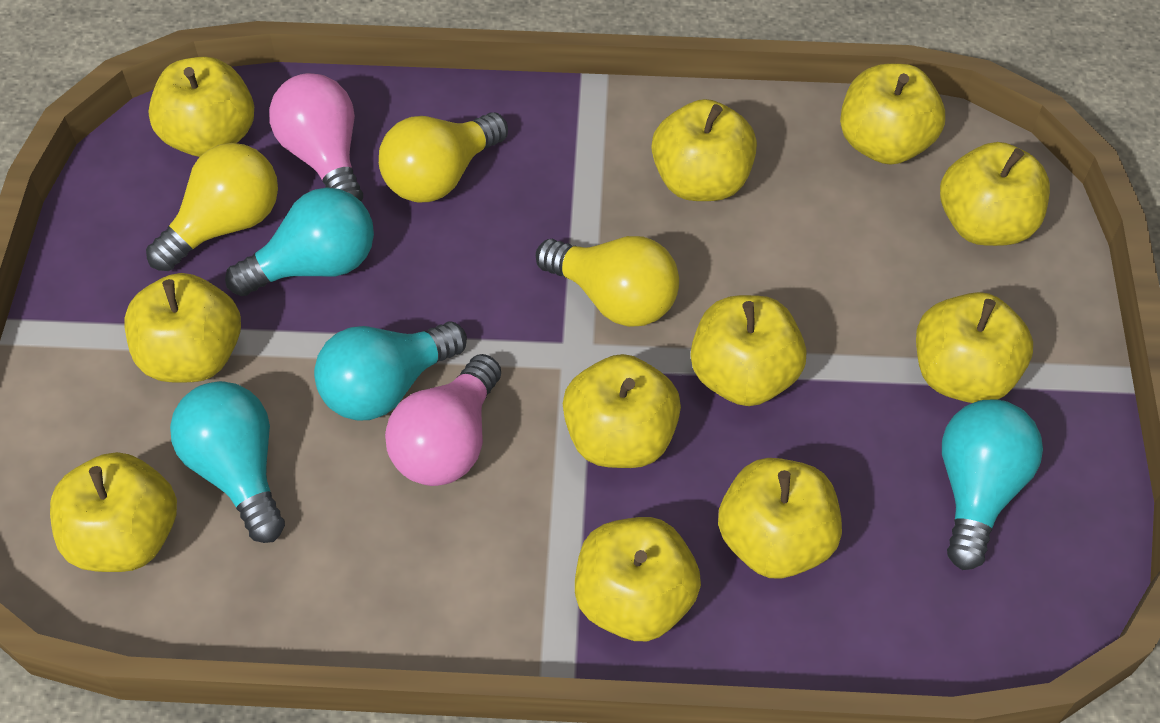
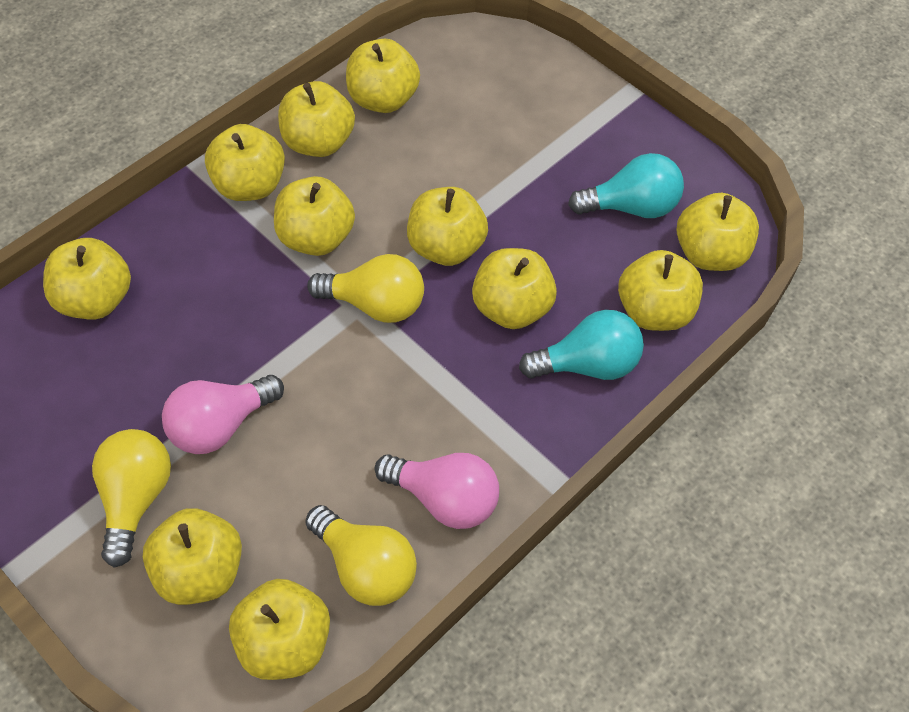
turquoise light bulb: [170,381,285,543] [225,187,374,296] [314,321,467,421] [942,399,1043,570] = 4 -> [519,310,644,380] [568,153,684,218] = 2

